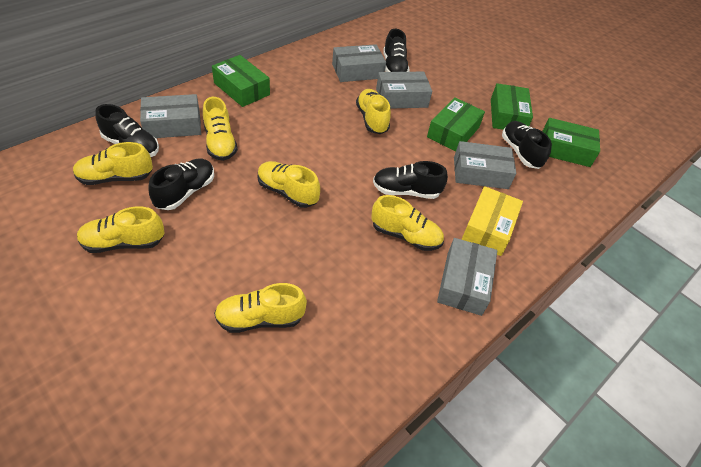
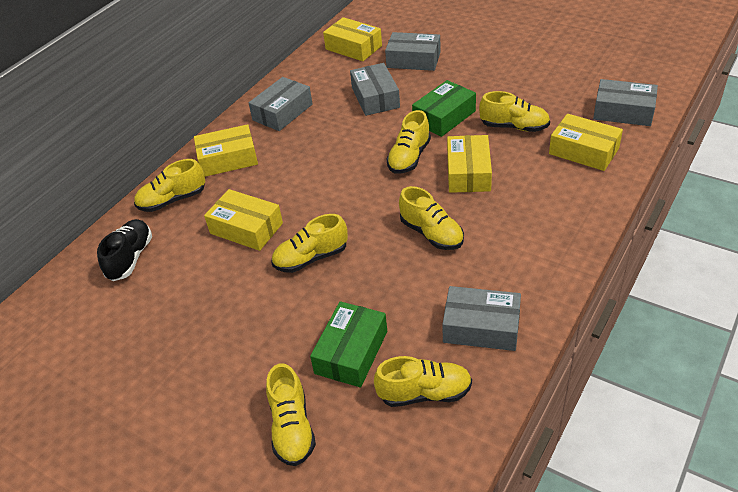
black shoe: [95,104,159,157] [148,159,214,210] [373,161,448,199] [383,29,410,72] [502,121,552,169] = 5 -> [97,219,152,281] = 1
green box: [212,55,270,107] [427,97,485,152] [491,83,533,130] [542,118,600,167] = 4 -> [310,301,387,387] [412,80,476,137] = 2
yellow box: [461,186,523,256] = 1 -> [194,124,258,177] [204,189,283,251] [323,17,382,61] [447,135,492,193] [549,114,623,171] = 5

